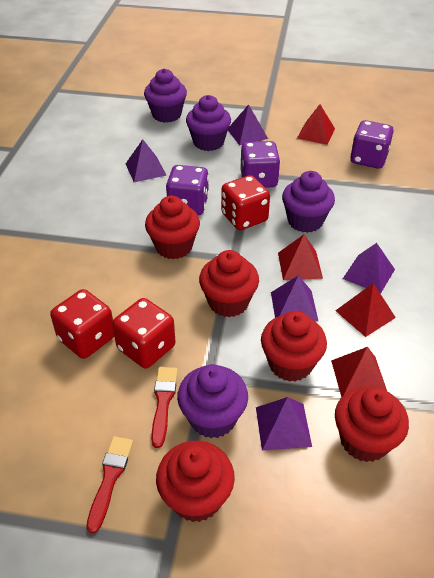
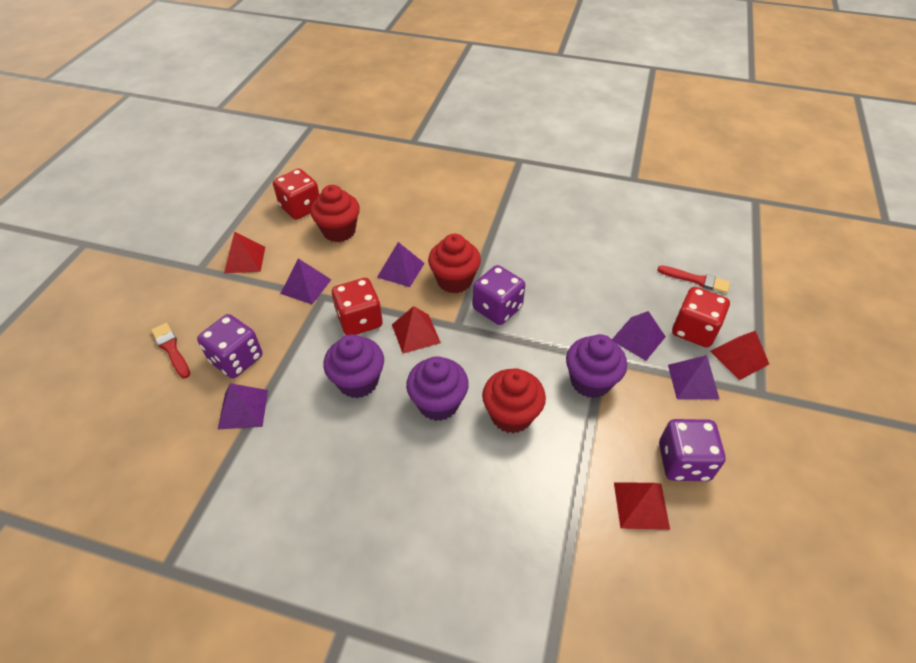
purple cupcake: [144,69,187,123] [177,364,248,438] [186,95,231,151] [282,171,335,233] = 4 -> [323,334,384,398] [406,356,469,421] [566,334,627,398] = 3
red cupcake: [145,196,200,259] [156,441,235,522] [199,250,259,317] [261,311,327,382] [335,387,409,462] = 5 -> [310,185,360,242] [428,234,481,293] [482,368,546,433] = 3

